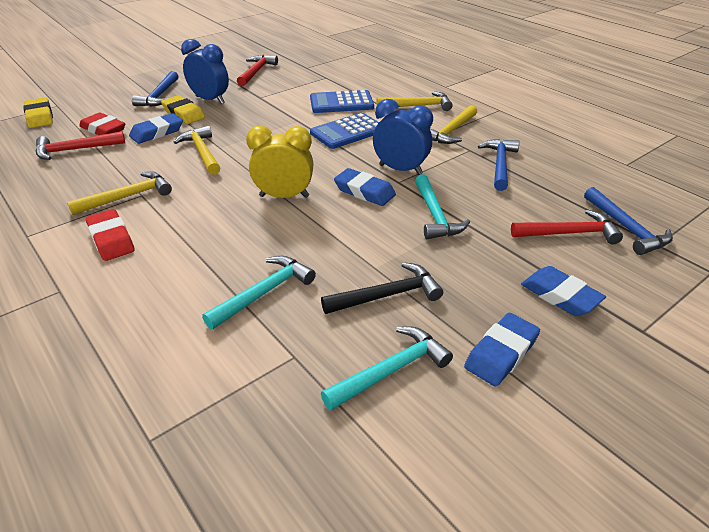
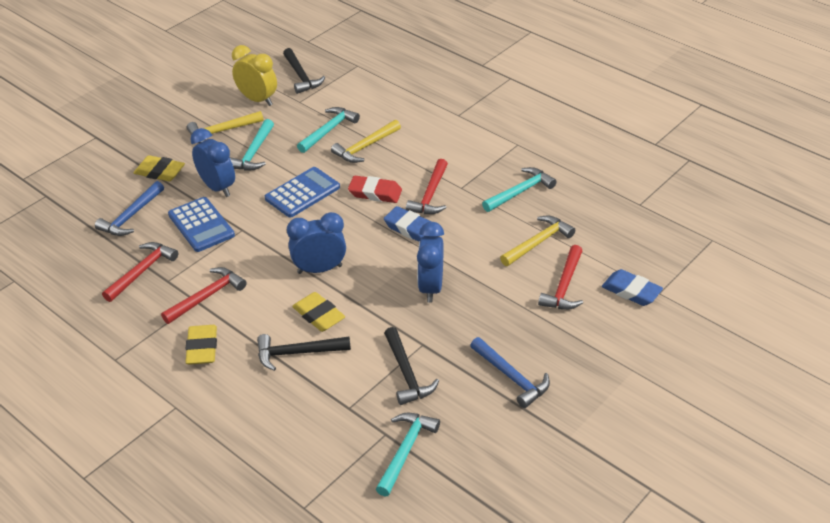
black hammer: [321,262,443,314] = 1 -> [257,334,351,371] [283,48,325,94] [384,327,439,405] = 3
blue clock: [181,39,229,104] [373,99,433,175] = 2 -> [190,128,235,197] [287,212,346,274] [417,222,444,303] = 3
blue eraser: [129,113,183,144] [334,168,396,206] [464,313,540,387] [521,266,606,316] = 4 -> [384,206,432,242] [602,269,663,306] = 2
blue hammer: [132,71,179,107] [478,139,520,191] [584,187,673,255] = 3 -> [95,181,164,236] [470,337,550,408] = 2
red eraser: [79,112,125,135] [86,209,135,261] = 2 -> [348,176,402,203] = 1
red hammer: [36,131,125,160] [237,55,278,86] [511,210,623,244] = 3 -> [102,242,178,302] [161,267,247,324] [406,159,448,214] [538,245,583,310] = 4
turquoise hammer: [202,256,316,329] [321,326,453,410] [415,174,470,239] = 3 -> [230,119,274,171] [297,107,360,153] [376,413,440,497] [482,167,557,212] = 4
yellow eraser: [23,97,53,128] [161,95,205,124] = 2 -> [134,155,185,181] [186,325,217,365] [292,292,345,332] = 3
yellow hammer: [67,171,172,215] [174,126,220,175] [376,91,453,111] [430,105,477,144] = 4 -> [187,111,264,143] [331,120,401,163] [500,216,575,266] = 3

